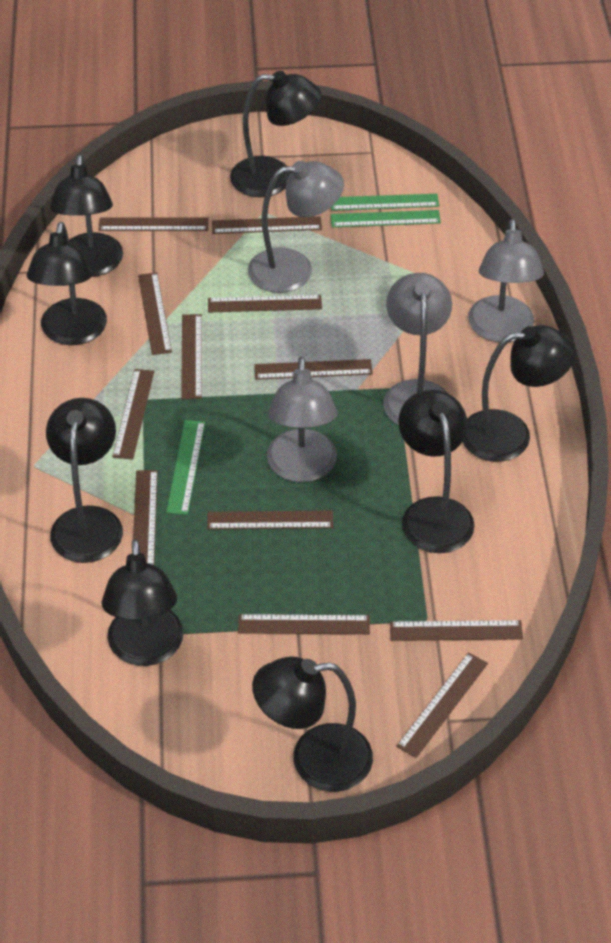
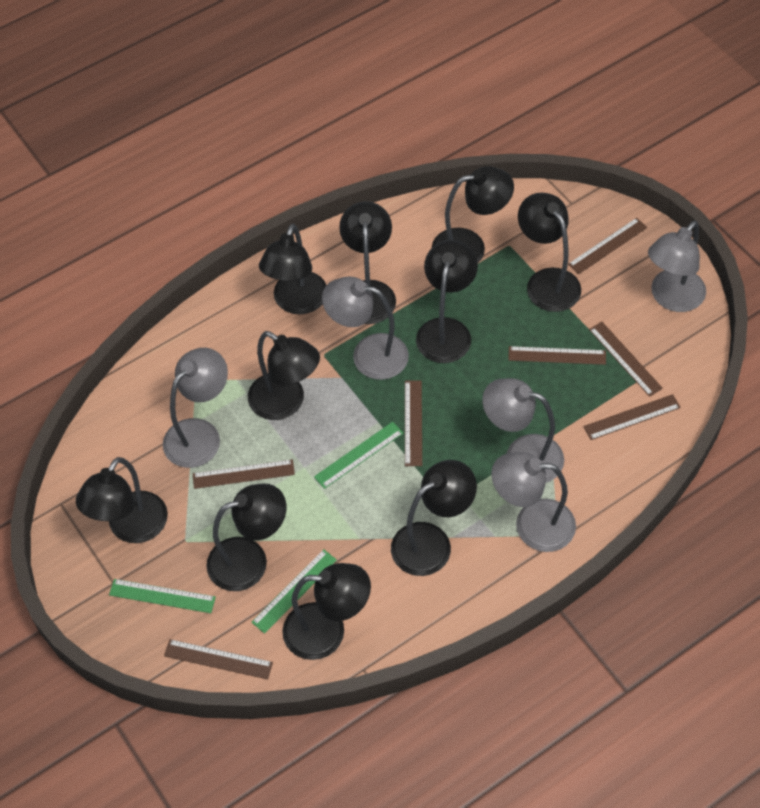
black lamp: [27,222,107,345] [46,398,123,563] [50,155,123,277] [102,539,183,666] [230,71,321,197] [252,656,373,792] [398,389,474,553] [463,325,575,462] = 8 -> [76,457,168,543] [206,484,286,591] [248,331,320,420] [259,224,327,315] [282,563,371,660] [339,201,396,324] [391,460,477,576] [416,240,478,363] [432,166,514,262] [518,193,581,312] = 10
brown ruler: [99,217,209,231] [112,369,154,460] [133,470,158,565] [138,273,172,355] [181,314,202,399] [207,510,333,529] [208,295,322,312] [212,216,322,234] [238,614,370,634] [254,359,373,380] [390,620,523,641] [396,652,488,758] = 12 -> [164,639,273,679] [193,459,295,489] [405,381,422,466] [508,346,606,365] [568,218,647,274] [583,394,681,440] [589,322,663,397] = 7
grey lamp: [248,160,344,293] [267,357,337,482] [383,273,452,425] [468,219,544,342] = 4 -> [163,348,228,468] [322,276,409,380] [482,378,564,483] [491,452,576,552] [648,221,706,312] = 5

